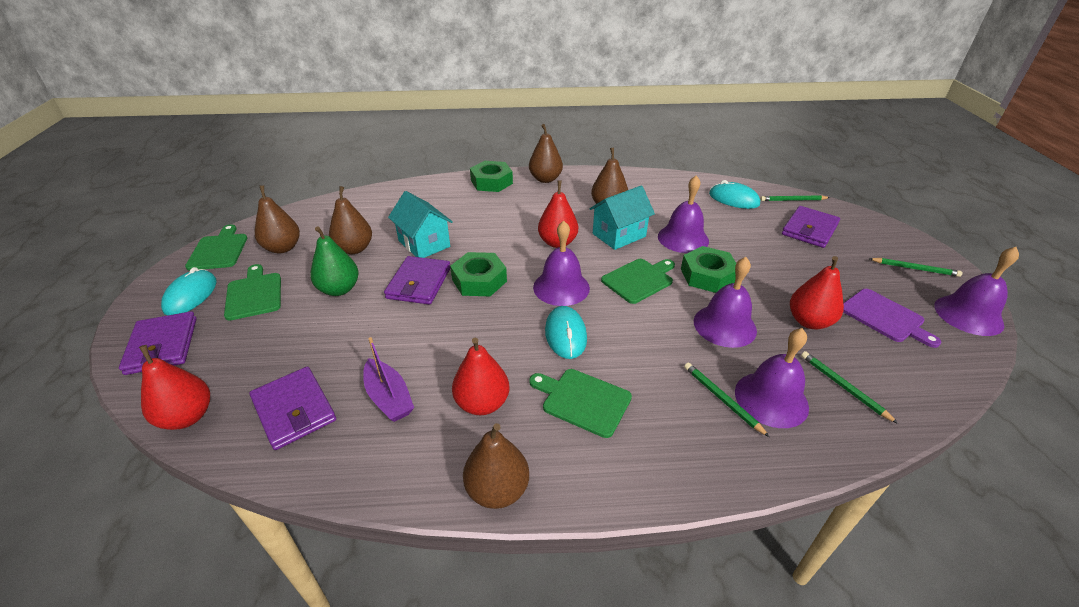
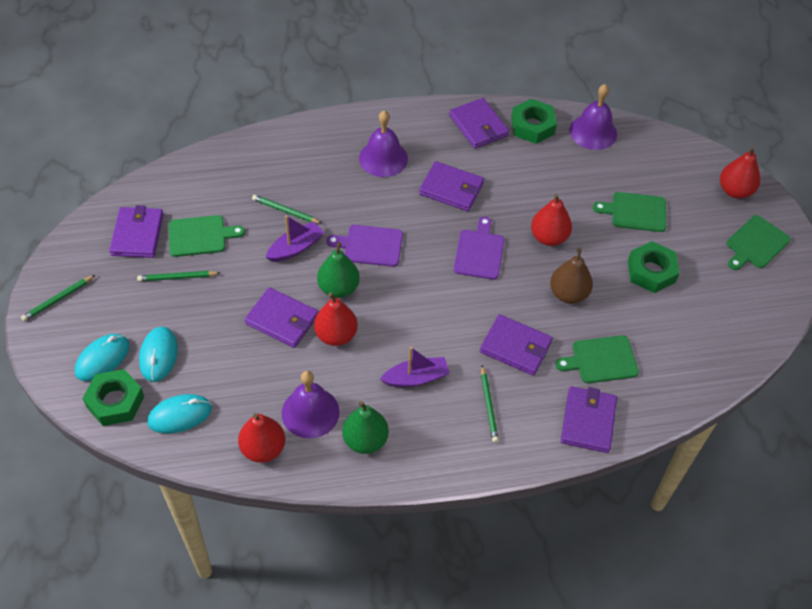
brown pear: [255,185,300,254] [329,186,372,254] [463,423,529,509] [529,124,563,183] [591,147,628,204] = 5 -> [550,248,593,304] = 1
green pear: [310,226,359,296] = 1 -> [317,242,360,298] [342,401,389,454] = 2
purple bell: [533,221,590,306] [658,175,709,253] [694,257,757,348] [735,328,809,428] [934,247,1019,336] = 5 -> [282,371,340,439] [359,111,408,177] [569,84,617,150] = 3
purple boat: [363,337,414,422] = 1 -> [266,215,324,262] [380,347,450,387] = 2
purple cutting board: [843,289,941,348] = 1 -> [326,225,403,267] [454,217,504,280] = 2
purple wallet: [119,311,197,375] [249,366,336,450] [384,256,450,305] [782,206,840,248] = 4 -> [109,205,164,258] [245,287,318,348] [419,161,484,211] [449,98,509,149] [480,314,553,376] [561,386,617,453] = 6
turquoise house: [388,191,453,258] [589,185,655,250] = 2 -> none = 0

